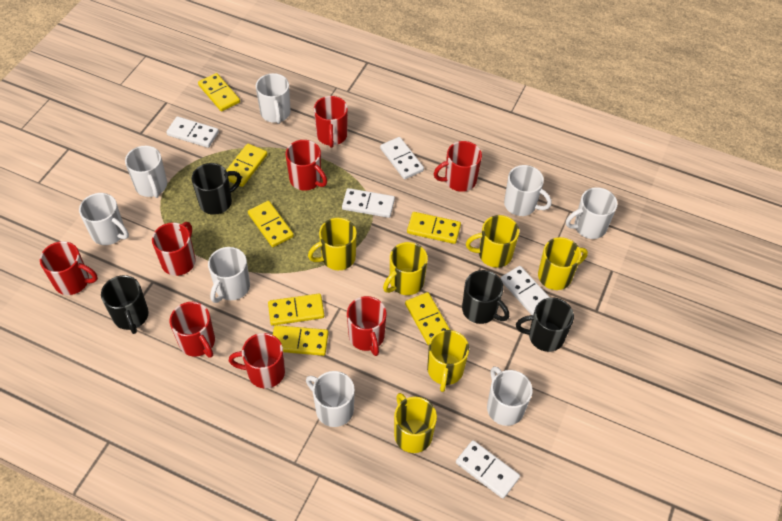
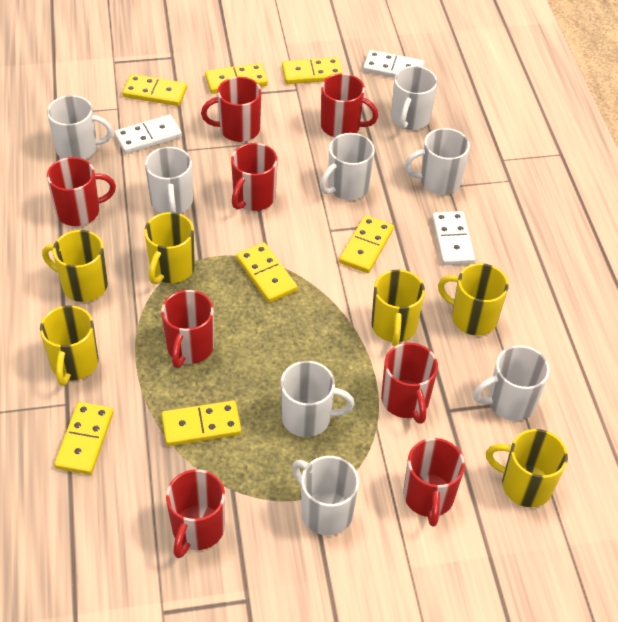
black mug: [101,275,149,334] [192,163,241,215] [462,270,509,324] [516,297,574,352] = 4 -> none = 0
white domino: [166,116,219,148] [342,188,395,218] [380,137,424,179] [456,440,520,499] [501,266,550,315] = 5 -> [114,114,182,154] [363,50,425,78] [432,211,475,265] = 3

